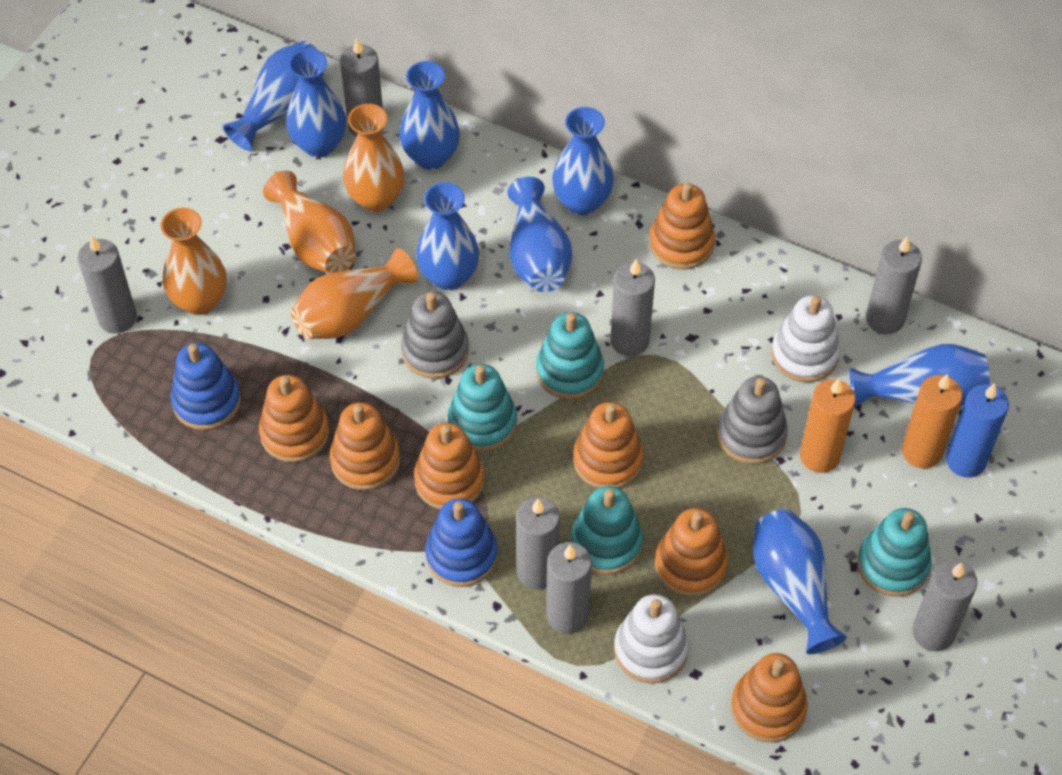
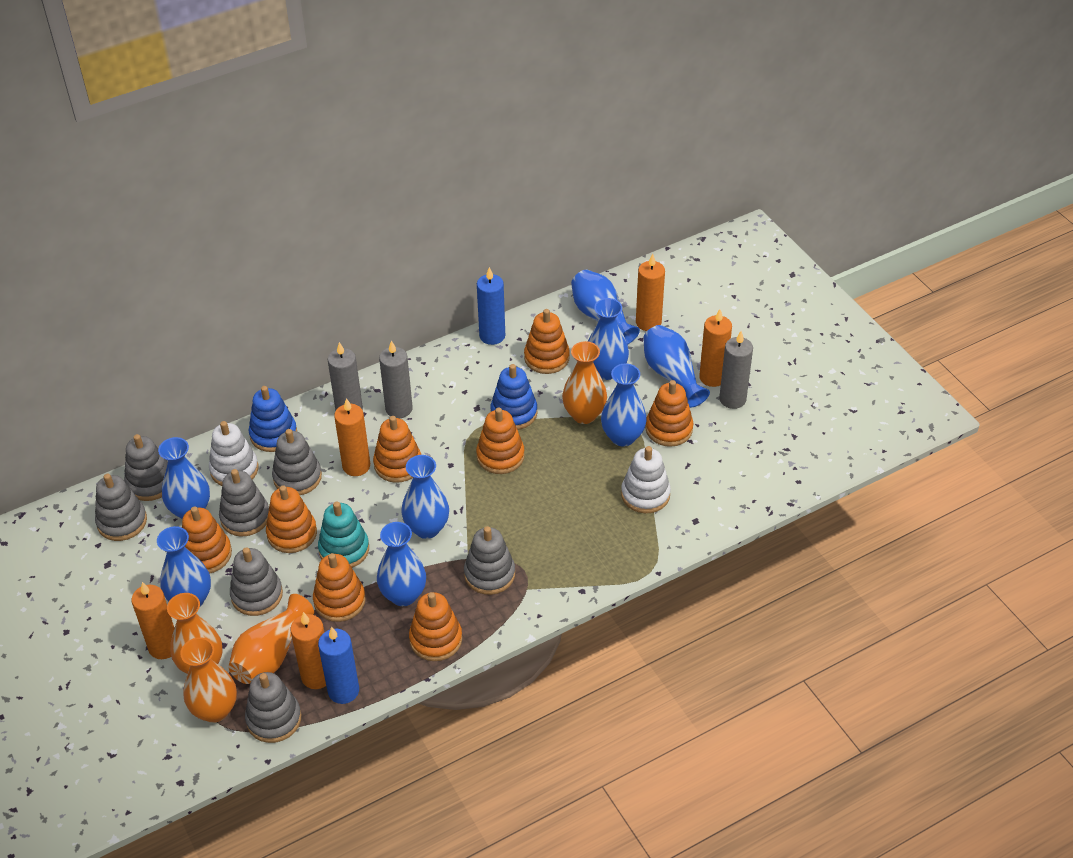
blue candle: [946,383,1009,478] = 1 -> [318,627,359,704] [477,267,505,345] = 2
grey candle: [78,235,137,334] [340,37,383,137] [516,497,560,590] [546,542,592,634] [610,259,655,357] [866,236,922,334] [912,560,977,651] = 7 -> [328,342,363,411] [379,340,413,418] [719,331,753,409] = 3
grey stacking toy: [401,292,469,379] [717,376,788,464] = 2 -> [95,474,147,541] [124,434,168,501] [219,469,269,537] [230,547,283,616] [245,672,301,743] [272,429,322,495] [464,526,515,595] = 7
orange candle: [800,379,856,473] [902,374,963,468] = 2 -> [132,582,174,659] [290,612,326,689] [334,398,370,476] [636,254,665,331] [699,309,732,387] = 5
orange stacking toy: [259,375,329,463] [330,402,400,490] [414,423,485,510] [573,402,643,488] [649,182,715,269] [655,508,728,597] [731,653,808,742] = 7 -> [182,506,232,574] [266,485,317,553] [313,553,366,622] [373,416,421,483] [409,592,462,661] [476,407,525,474] [524,309,570,374] [645,380,693,447] = 8
turquoise stacking toy: [448,364,517,451] [536,312,604,399] [571,486,643,575] [857,508,932,597] = 4 -> [318,502,369,568] = 1

